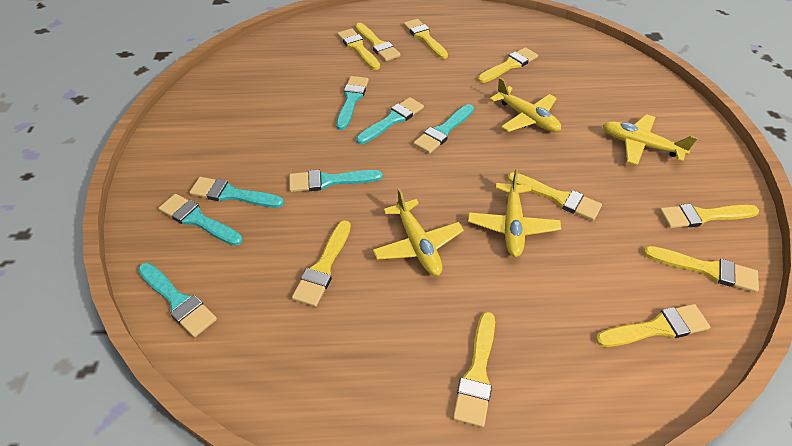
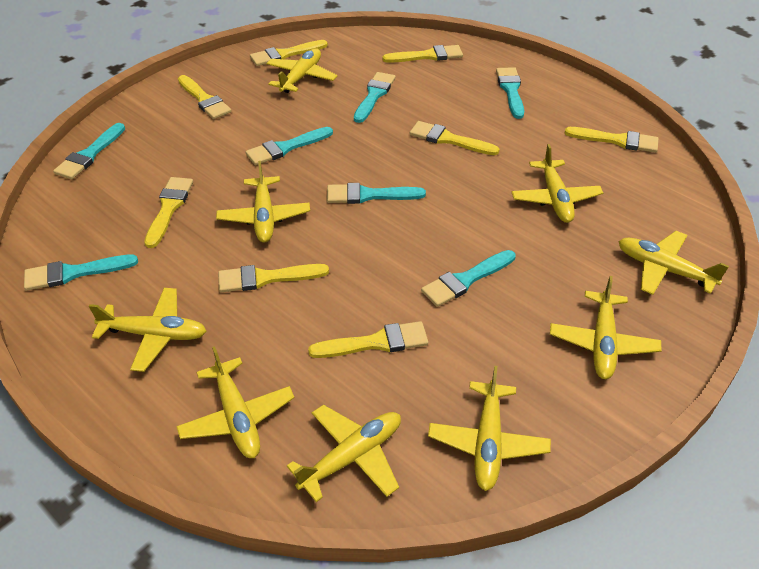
yellow brush: [292,220,351,307] [337,28,380,70] [355,23,401,61] [403,19,448,59] [453,312,495,427] [478,47,538,83] [507,172,602,221] [595,304,710,347] [643,246,759,293] [659,204,759,228] = 10 -> [144,177,193,248] [178,75,231,119] [218,264,329,292] [250,40,328,66] [308,321,428,358] [382,45,463,63] [410,121,500,155] [564,127,658,153] = 8
yellow plane: [373,188,464,276] [468,169,561,257] [490,78,561,132] [603,114,697,165] = 4 -> [89,288,206,372] [176,346,295,458] [216,161,310,242] [266,48,337,93] [287,405,401,502] [428,366,551,491] [512,144,603,223] [550,276,662,379] [618,231,729,295] = 9

